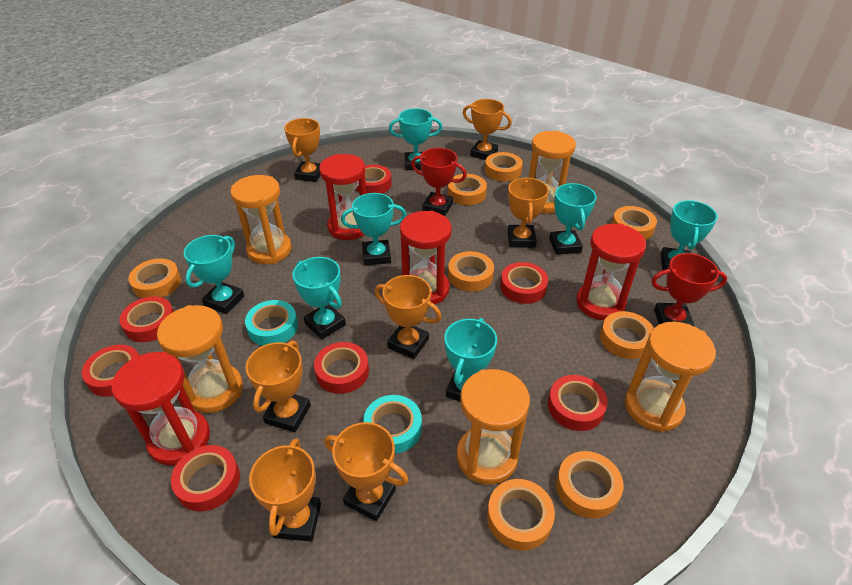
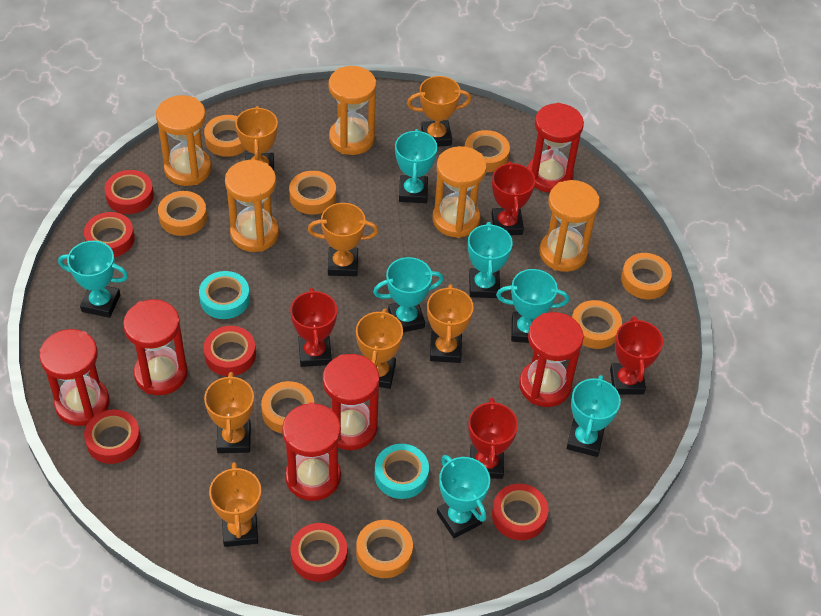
red hourglass: [111,352,210,466] [319,154,367,240] [400,211,452,304] [576,224,646,320] = 4 -> [39,329,110,426] [123,299,188,395] [282,403,341,501] [323,354,379,450] [519,312,584,407] [528,103,584,193] = 6
red tape: [81,345,139,397] [120,296,174,342] [171,445,240,511] [314,342,369,394] [356,165,392,194] [500,262,548,304] [548,375,608,431] = 7 -> [84,212,135,257] [84,410,141,464] [105,170,154,214] [204,326,256,376] [290,523,347,582] [492,484,549,540] = 6
red trophy: [411,148,467,216] [651,253,727,326] = 2 -> [290,288,337,367] [468,397,518,479] [491,161,535,235] [610,316,663,395] = 4

